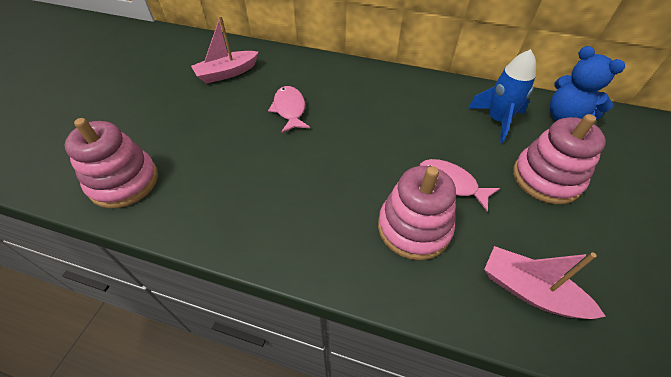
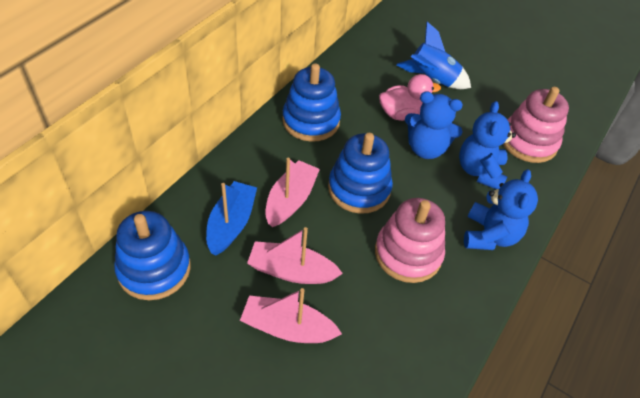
blue boat: none = 0 -> [206,181,257,255] = 1
blue stacking toy: none = 0 -> [114,211,191,300] [282,63,341,142] [328,133,393,214] = 3
blue teddy bear: [550,46,625,121] = 1 -> [405,91,463,159] [459,101,516,189] [464,169,538,250] = 3
pink boat: [191,16,258,84] [484,246,606,319] = 2 -> [240,288,342,343] [247,227,343,284] [265,158,320,227] = 3
pink duck: none = 0 -> [379,74,441,121] = 1
pink fish: [268,86,310,133] [420,159,500,212] = 2 -> none = 0
pink stacking toy: [65,118,158,209] [378,166,456,260] [513,114,606,204] = 3 -> [375,198,445,283] [503,87,569,163] = 2

